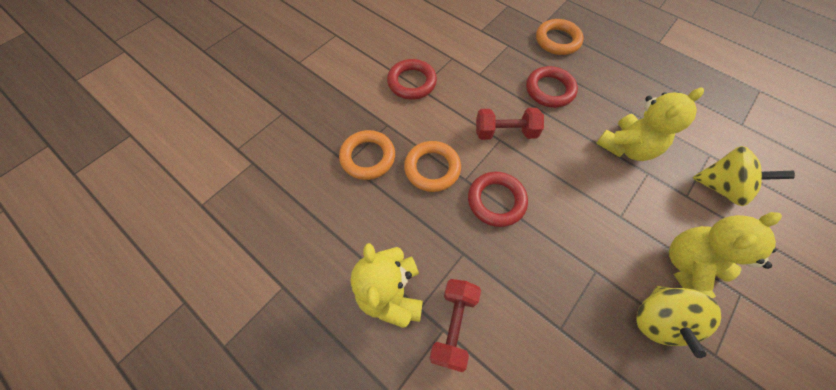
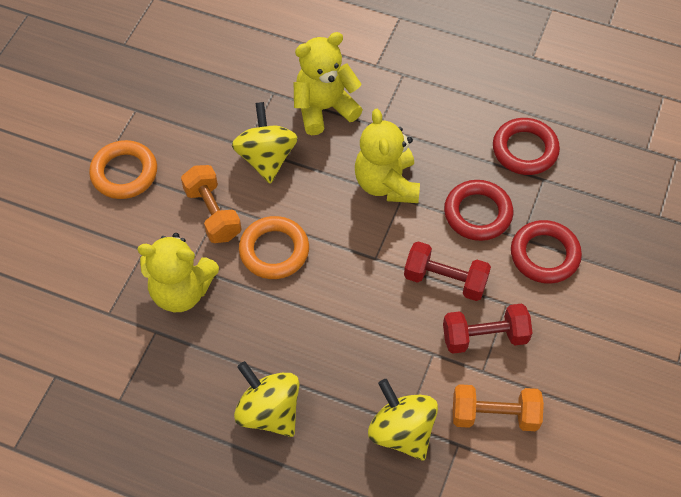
orange dumbbell: none = 0 -> [181,165,242,243] [453,384,544,431] = 2
orange ring: [339,130,395,180] [404,141,461,192] [536,19,584,55] = 3 -> [89,140,157,199] [239,216,309,279] = 2
yellow spinning top: [637,286,721,358] [693,146,795,206] = 2 -> [232,102,298,184] [234,361,300,437] [368,379,438,460] = 3

